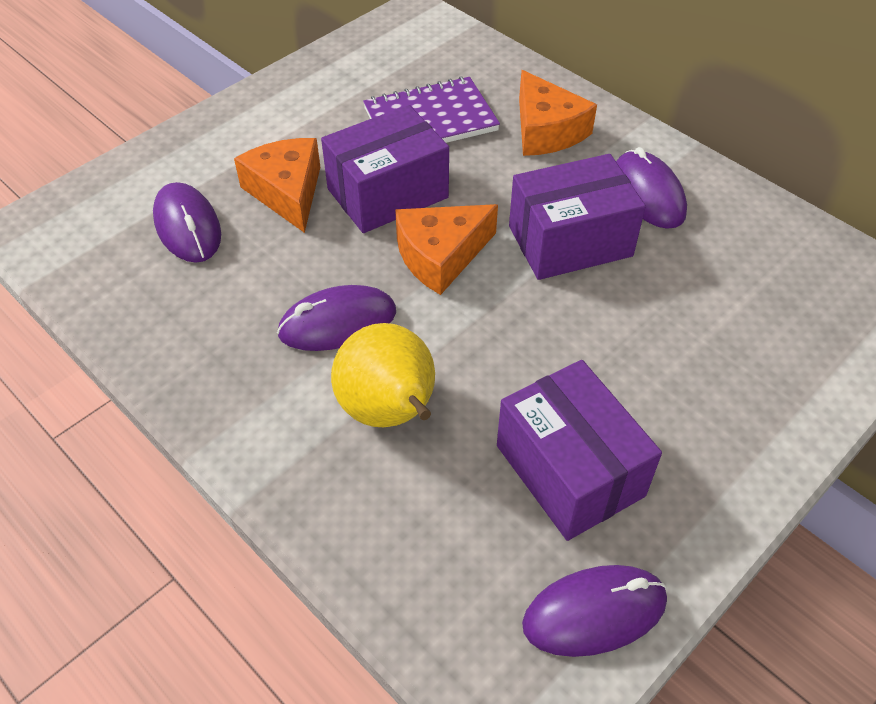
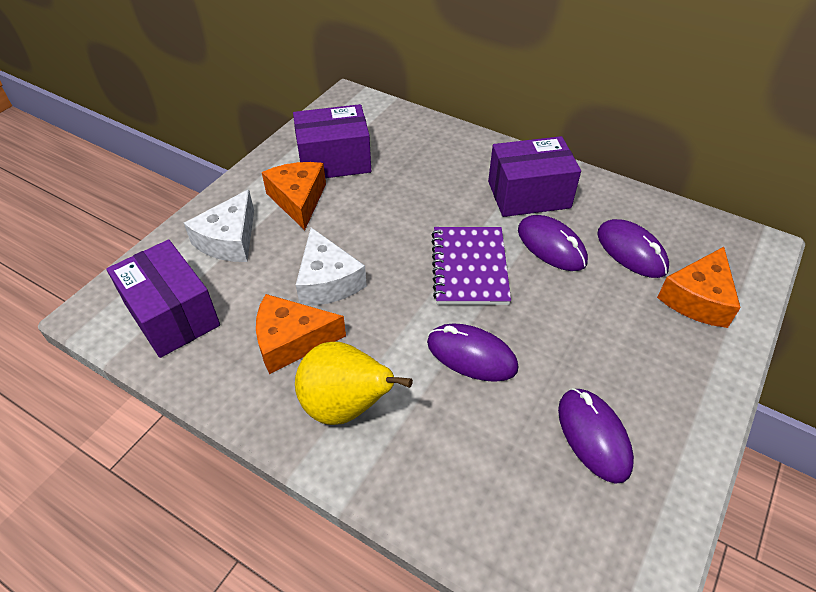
white cheese: none = 0 -> [184,190,254,262] [296,227,367,306] = 2

